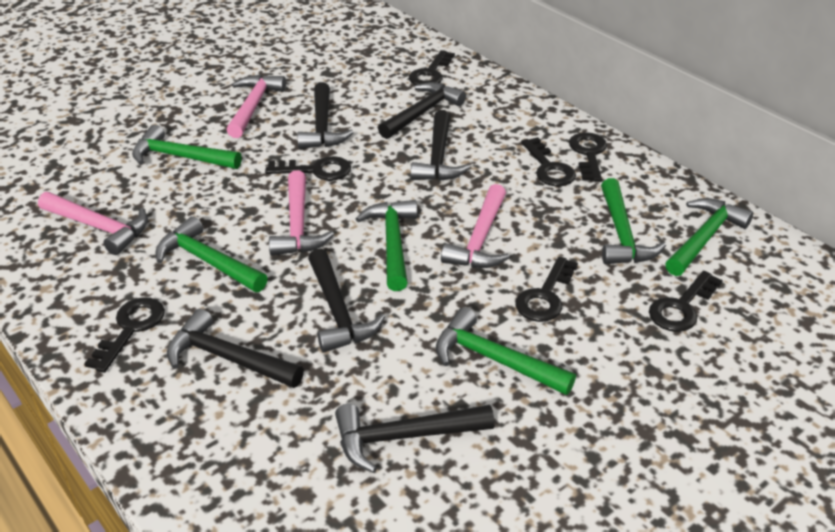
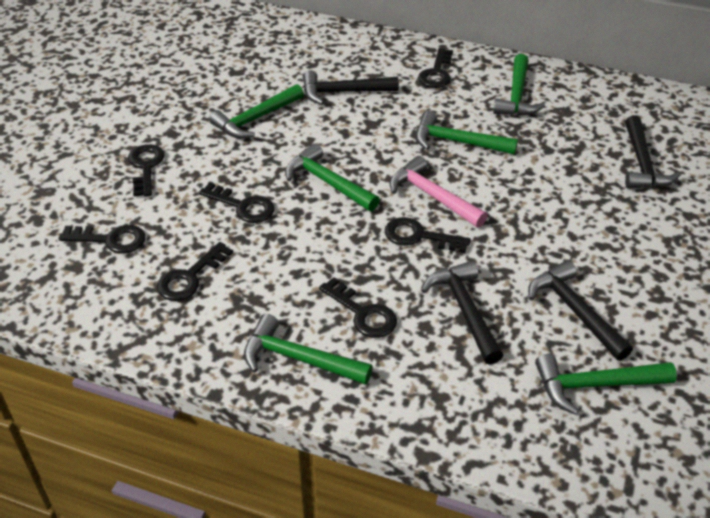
black hammer: [167,309,304,388] [297,82,354,149] [308,248,385,353] [335,404,495,473] [378,82,466,139] [411,110,470,181] = 6 -> [303,70,399,105] [421,261,504,365] [528,261,633,361] [625,116,681,189] = 4
pink hammer: [38,192,148,255] [226,75,286,138] [269,170,334,256] [441,184,510,268] = 4 -> [389,156,488,228] = 1

